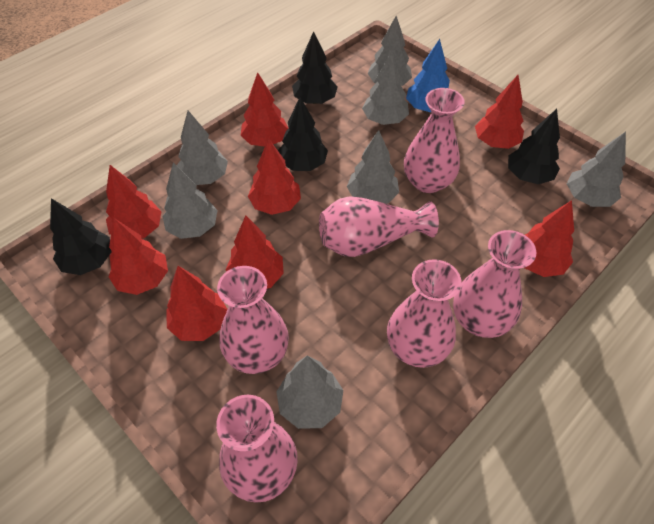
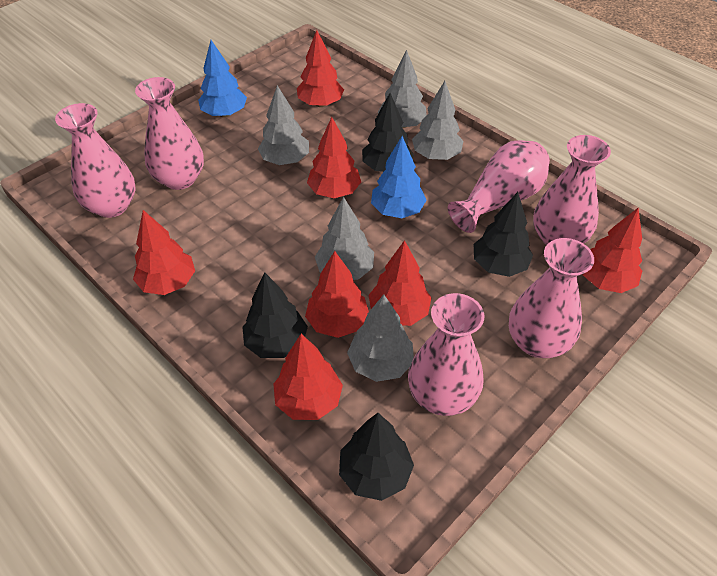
blue tree: [406,39,450,112] = 1 -> [198,40,247,117] [371,136,426,218] = 2
grey tree: [162,162,218,239] [177,111,228,185] [276,355,343,429] [347,130,399,204] [362,52,409,125] [367,16,412,86] [567,132,626,207] = 7 -> [258,85,309,165] [315,196,374,280] [347,295,414,382] [378,50,427,128] [412,81,463,160] = 5
red tree: [106,165,162,239] [109,218,168,295] [167,266,228,341] [225,215,284,289] [240,72,288,147] [248,138,301,215] [475,75,524,149] [524,200,574,277] = 8 -> [133,210,195,295] [273,334,343,420] [297,30,344,107] [305,251,369,338] [307,117,361,198] [369,240,432,326] [582,208,642,293] = 7

